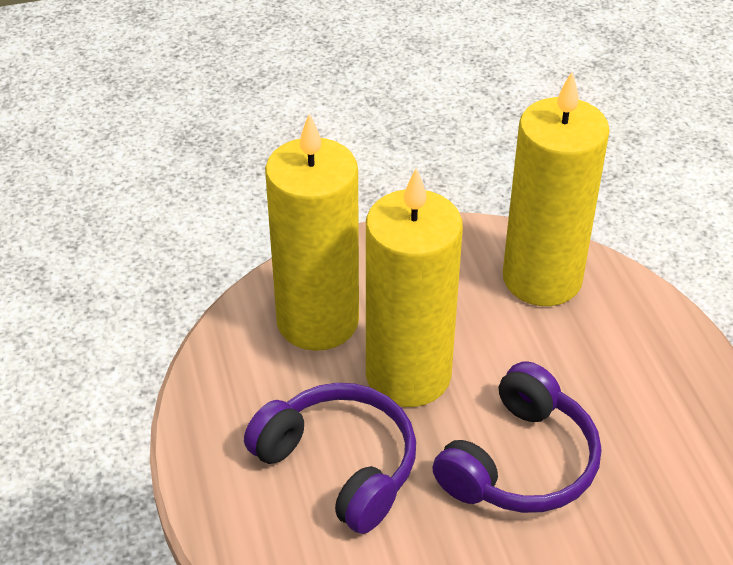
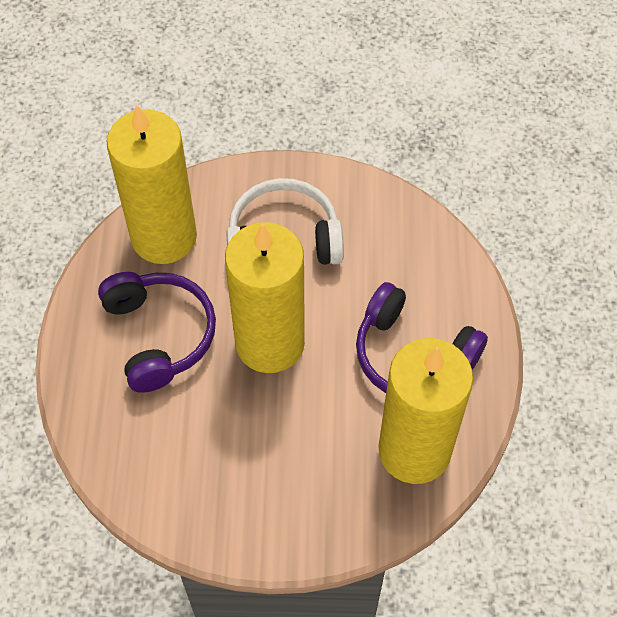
white headphones: none = 0 -> [226,178,344,265] = 1

